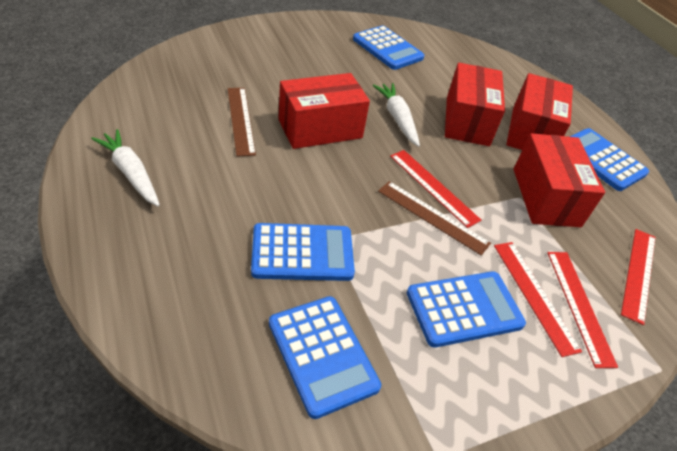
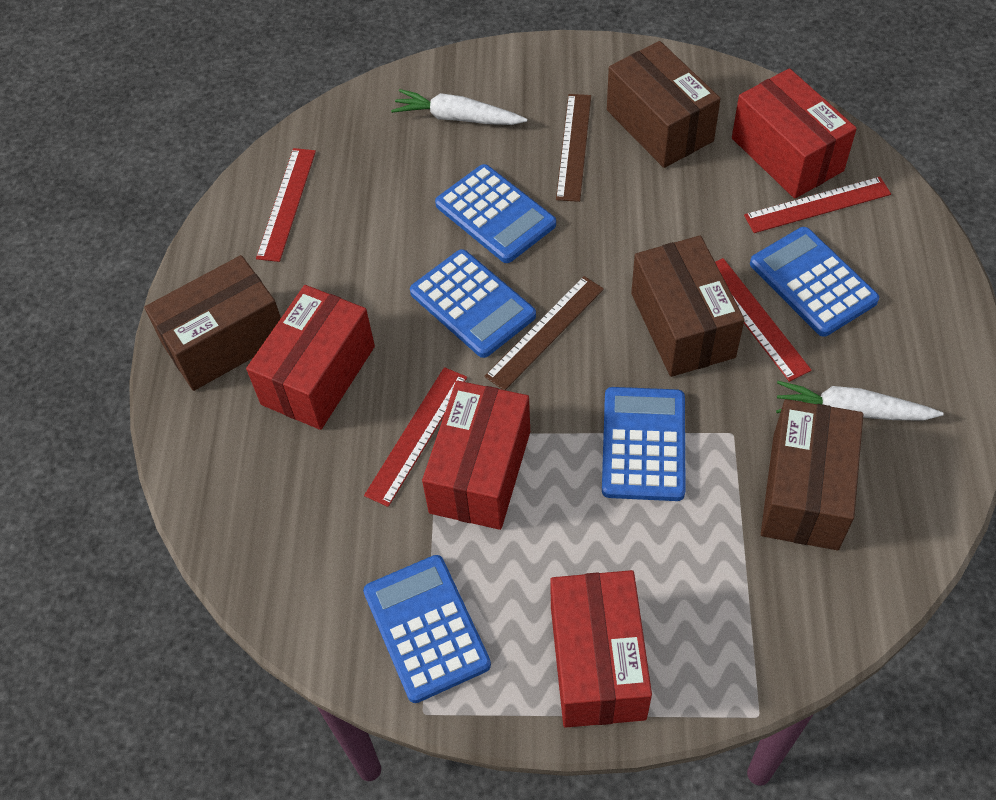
brown box: none = 0 -> [144,255,281,391] [607,41,721,168] [631,236,745,377] [761,399,863,550] = 4

